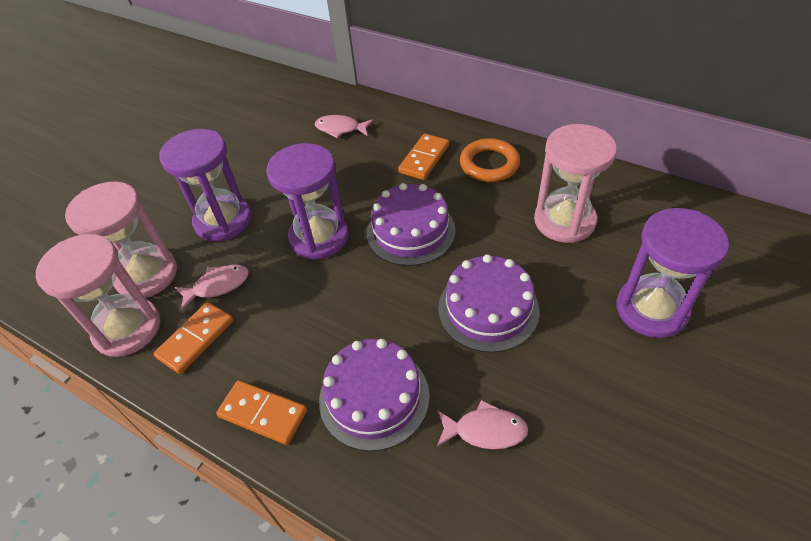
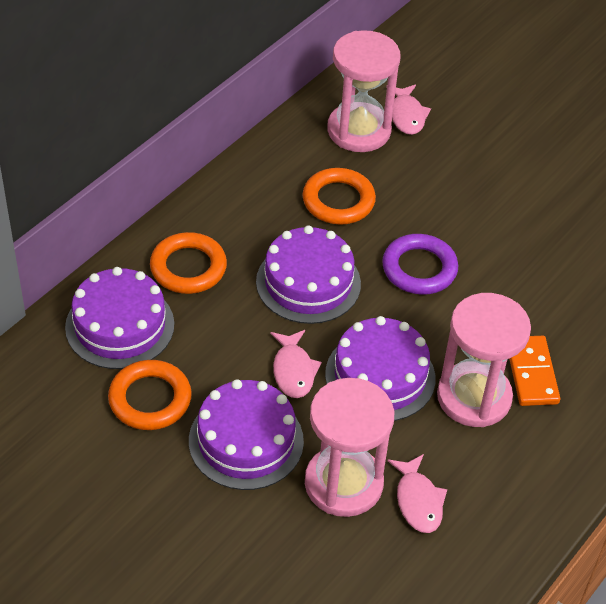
orange domino: [153,302,233,374] [216,380,307,445] [398,134,449,180] = 3 -> [509,336,560,406] = 1
orange ring: [460,138,520,182] = 1 -> [108,360,192,430] [150,232,227,294] [303,168,376,225] = 3
purple cake: [319,339,430,451] [367,183,456,266] [438,254,540,353] = 3 -> [65,267,174,369] [189,379,304,490] [256,225,361,324] [325,316,435,421] = 4
purple hourglass: [160,129,251,241] [266,143,348,260] [616,208,729,338] = 3 -> none = 0
purple ring: none = 0 -> [382,234,458,295] = 1

